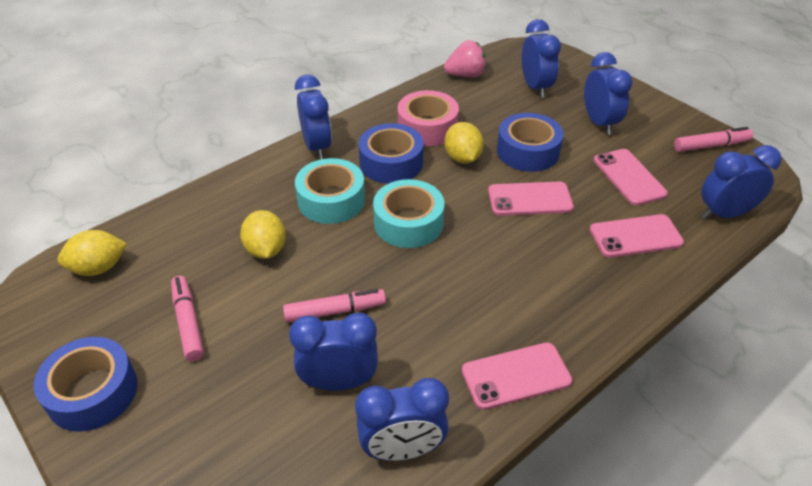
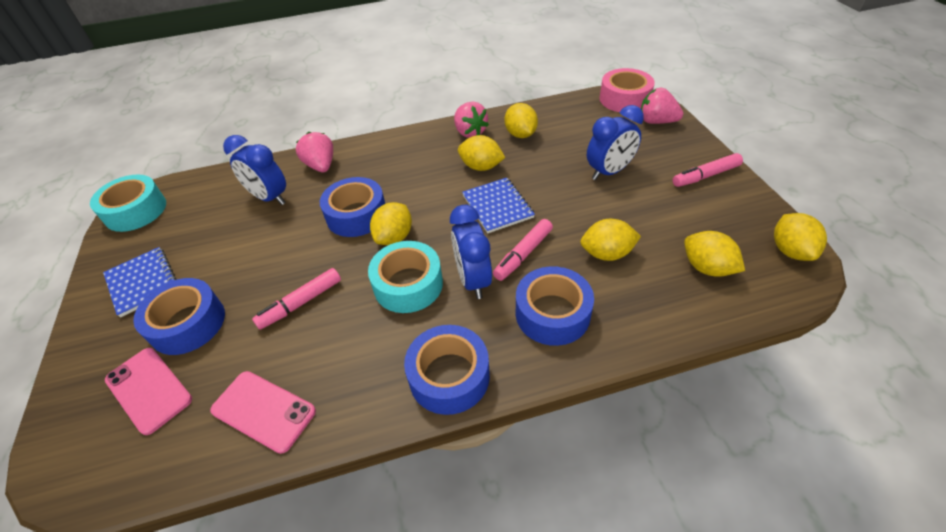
blue clock: [289,313,378,391] [295,74,332,160] [355,378,449,461] [522,19,561,98] [584,52,633,135] [701,145,782,219] = 6 -> [223,135,286,205] [450,205,492,299] [587,105,644,180] = 3
blue notebook: none = 0 -> [103,247,177,318] [462,178,535,233] = 2
blue tape: [34,337,138,432] [359,123,424,184] [497,113,563,172] = 3 -> [133,278,225,355] [320,177,385,237] [404,325,490,415] [516,266,594,346] = 4
pink phone: [462,342,572,410] [488,182,574,216] [590,214,684,258] [594,149,668,206] = 4 -> [105,348,192,435] [210,371,316,454] = 2
pink strawberry: [444,40,486,77] = 1 -> [296,132,333,172] [454,101,489,138] [641,88,683,124] = 3
yellow lemon: [57,230,127,276] [240,210,286,259] [444,122,484,164] = 3 -> [370,202,412,245] [458,135,505,171] [505,103,538,138] [580,219,641,261] [684,231,745,277] [774,213,827,261] = 6

